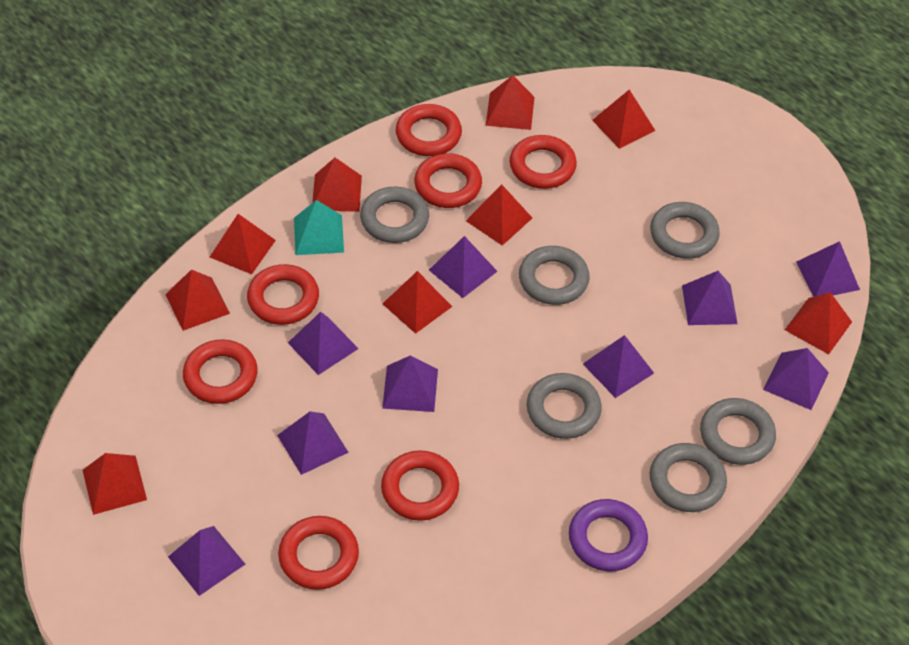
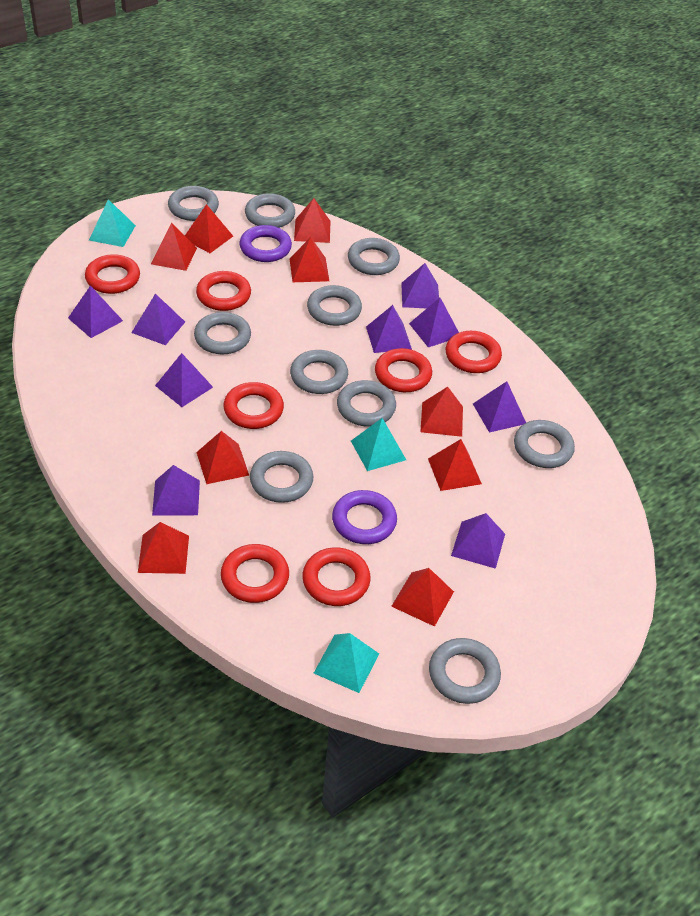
grey ring: [360,187,429,243] [519,246,590,305] [527,373,602,439] [650,202,720,259] [650,443,727,512] [700,398,776,465] = 6 -> [168,186,219,221] [194,312,251,354] [245,193,295,228] [250,451,313,503] [290,350,348,394] [307,285,362,326] [337,380,396,427] [348,238,400,275] [429,638,501,704] [514,420,575,468] = 10
purple ring: [569,499,648,571] = 1 -> [239,225,292,262] [332,490,397,544] = 2
turquoise pyramid: [294,200,344,255] = 1 -> [89,199,136,247] [314,633,379,693] [351,418,406,471] = 3

